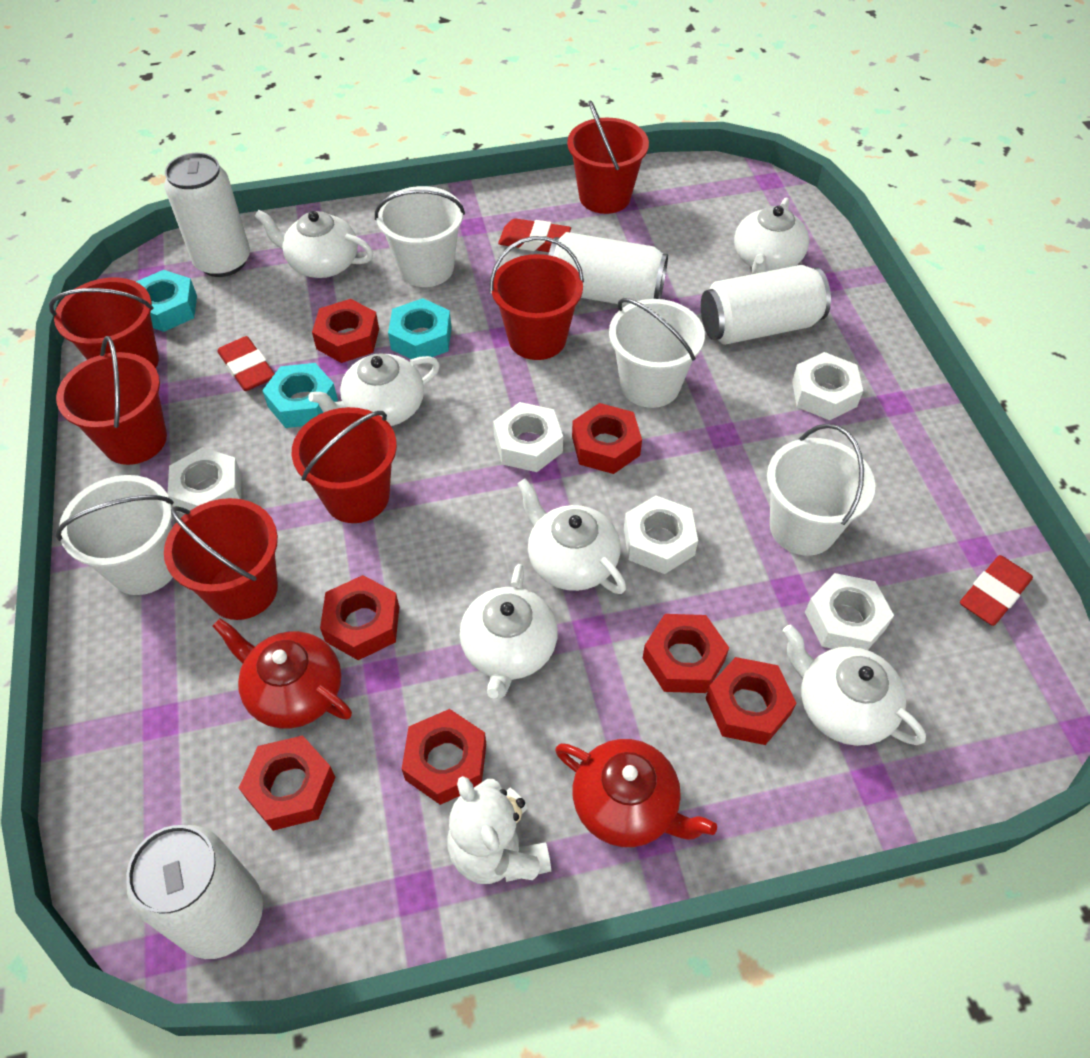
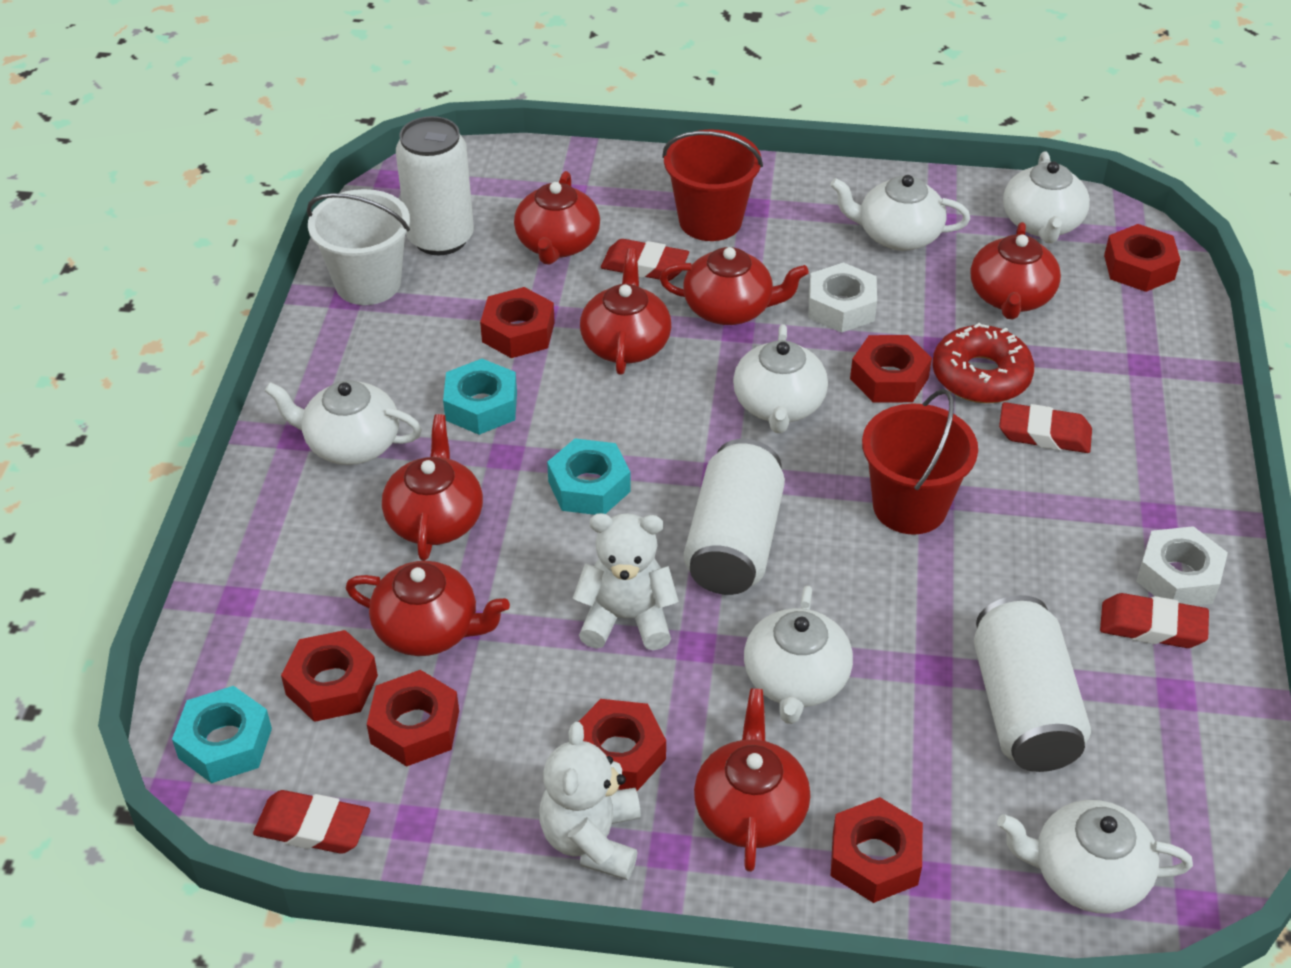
red bucket: [49,277,159,368] [56,336,167,465] [164,498,278,620] [292,407,397,523] [490,236,584,360] [567,100,649,214] = 6 -> [662,129,763,241] [862,389,978,535] = 2
red donut: none = 0 -> [932,323,1034,403] = 1
red eraser: [217,336,275,391] [498,218,571,252] [960,555,1033,626] = 3 -> [253,790,370,854] [601,239,689,281] [999,402,1092,453] [1100,593,1209,648] = 4
red teapot: [213,618,352,729] [555,739,717,847] = 2 -> [346,561,510,656] [382,414,483,561] [514,171,600,265] [580,248,671,375] [660,247,809,325] [694,688,810,872] [971,222,1061,320] = 7
white bucket: [55,475,174,595] [375,186,465,287] [609,298,705,408] [767,424,875,556] = 4 -> [307,189,410,305] = 1
white can: [126,825,263,959] [165,153,250,277] [549,232,668,306] [701,265,831,345] = 4 -> [396,116,474,255] [684,439,785,595] [974,595,1091,772] = 3
white nut: [168,447,241,514] [493,402,563,472] [624,495,698,574] [792,352,863,420] [805,573,894,650] = 5 -> [809,262,877,333] [1136,526,1228,606] = 2
white teddy bear: [448,776,551,884] = 1 -> [539,722,641,880] [573,513,679,650] = 2

